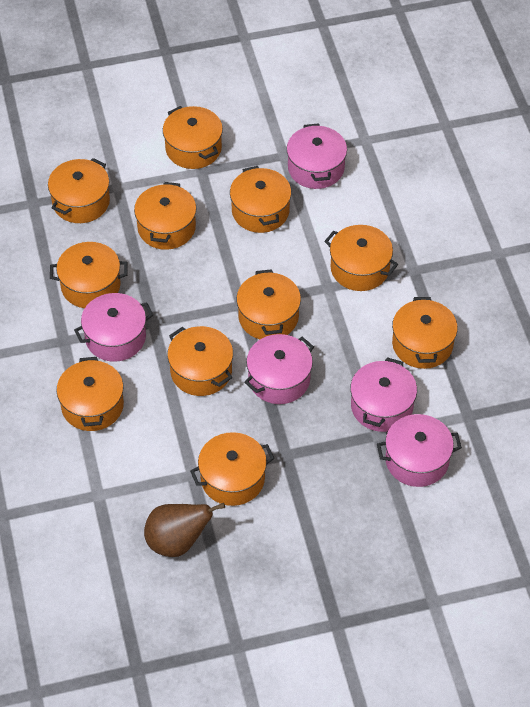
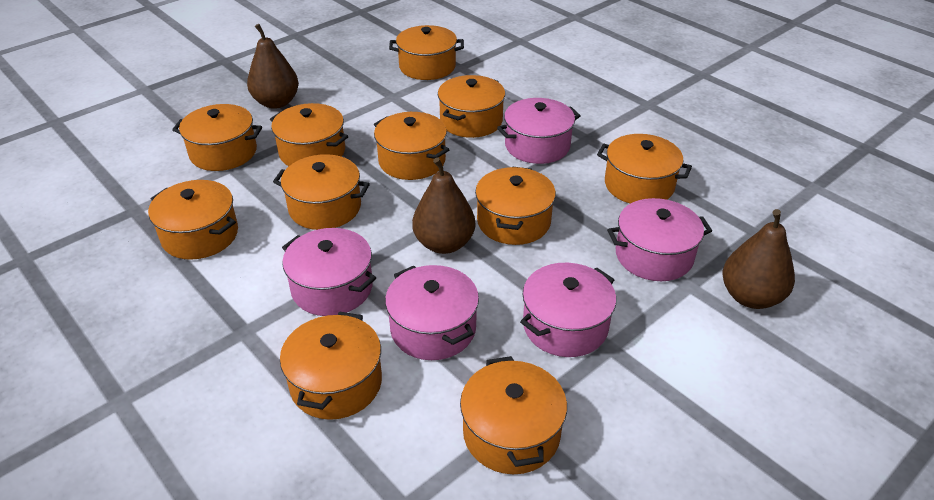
brown pear: [144,503,225,557] = 1 -> [247,24,299,109] [412,157,475,254] [723,209,795,309] = 3

